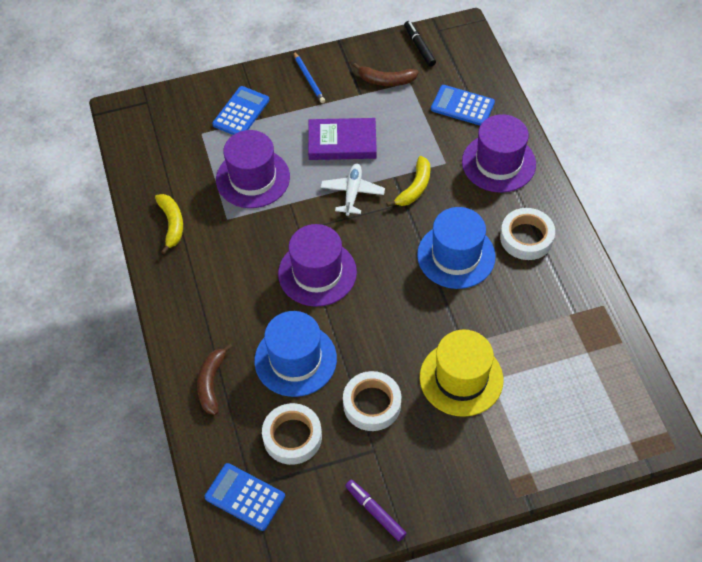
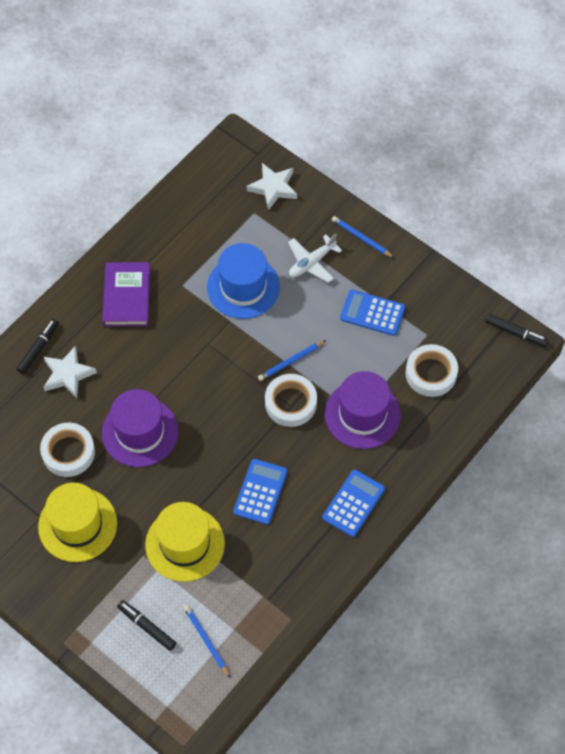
black marker: [404,21,436,67] = 1 -> [17,319,59,374] [117,600,176,651] [485,314,548,347] = 3
blue hat: [254,311,337,397] [417,207,496,289] = 2 -> [207,243,280,319] = 1
blue pencil: [293,51,325,103] = 1 -> [184,605,230,678] [258,340,326,381] [332,216,394,258] = 3
brown banana: [197,344,232,415] [353,63,419,86] = 2 -> none = 0
purple hat: [216,130,290,208] [278,224,357,307] [462,114,536,193] = 3 -> [102,389,178,467] [325,371,401,449] = 2
purple marker: [345,480,407,541] = 1 -> none = 0
white star: none = 0 -> [43,345,97,398] [247,163,297,211] = 2
yellow banana: [155,194,183,254] [386,156,430,207] = 2 -> none = 0
yellow hat: [420,330,503,417] = 1 -> [38,483,117,562] [145,502,225,582] = 2

